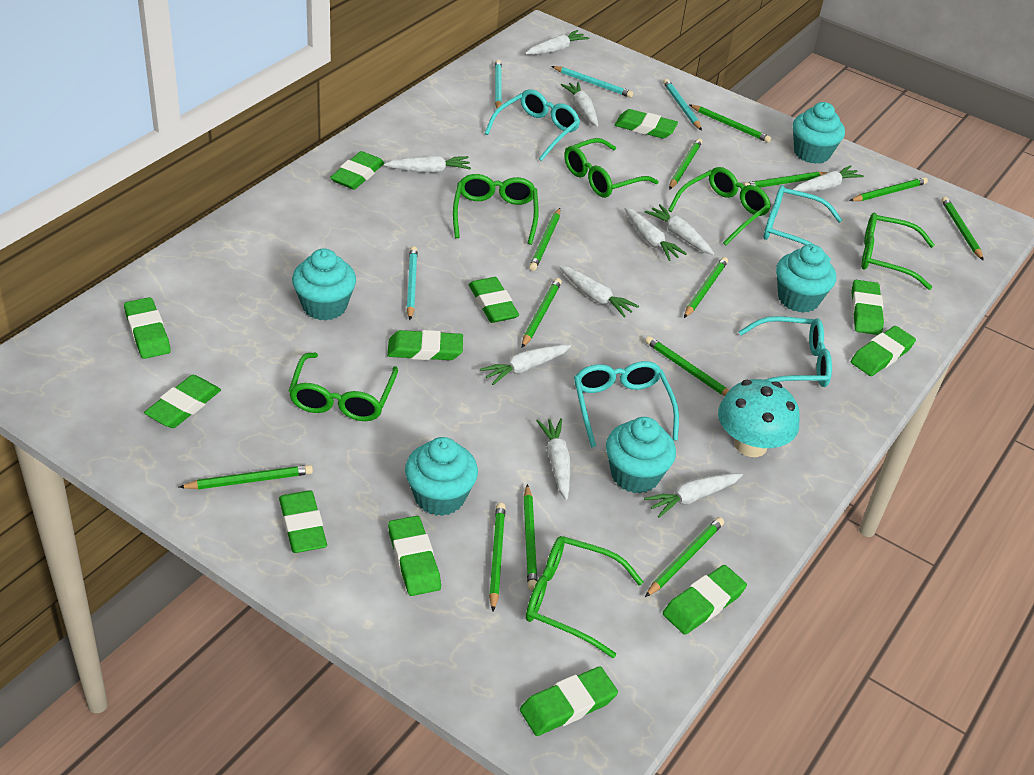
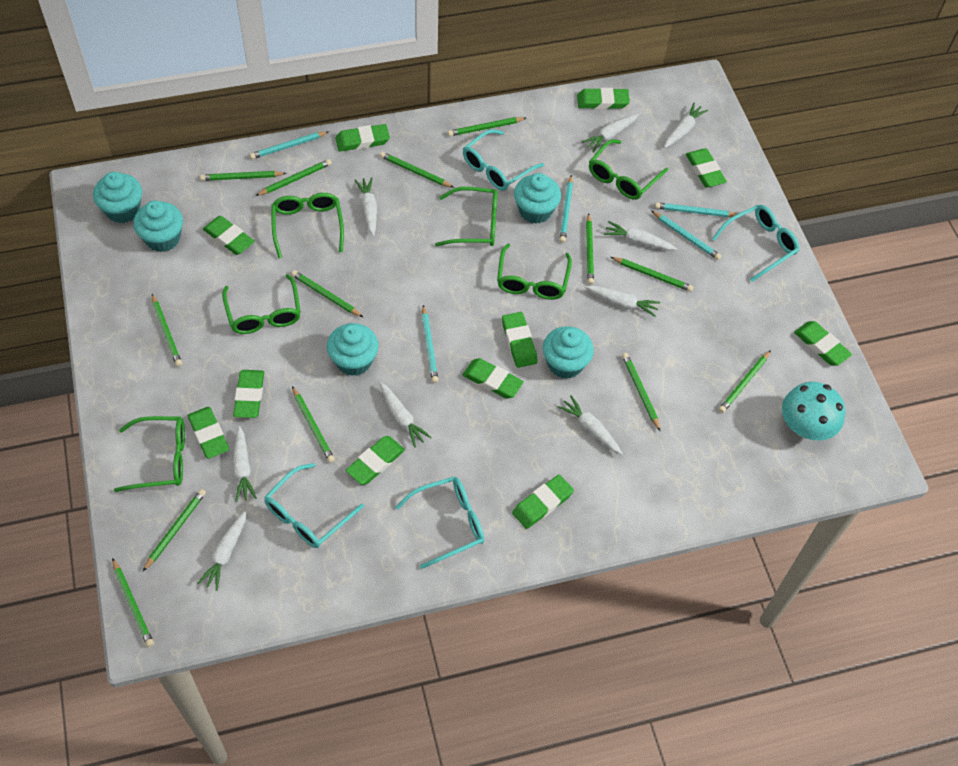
green eraser: [124,297,171,359] [144,375,221,428] [279,490,327,553] [330,151,384,190] [387,330,463,360] [388,516,441,596] [469,277,519,323] [520,666,618,736] [615,109,678,139] [663,565,747,635] [851,280,884,335] [851,326,916,376] = 12 -> [188,407,229,459] [203,216,255,255] [233,370,264,418] [335,124,390,152] [346,436,405,485] [463,358,524,399] [502,312,538,368] [512,475,574,529] [577,88,630,109] [686,148,727,187] [794,321,852,366] = 11
turquoise pencil: [406,246,418,320] [495,60,502,109] [552,66,634,98] [663,79,702,131] = 4 -> [250,131,329,159] [422,305,438,383] [560,175,573,243] [652,211,721,260] [655,203,737,217] = 5
white carrot: [384,156,471,173] [480,345,571,385] [525,30,589,55] [536,418,570,500] [559,266,639,318] [561,82,598,127] [624,207,687,261] [644,473,743,518] [645,204,714,255] [793,165,864,192] = 10 -> [197,511,246,591] [233,426,257,502] [355,177,377,237] [379,382,432,448] [558,395,623,455] [582,114,639,153] [585,285,660,317] [604,221,677,251] [664,103,708,148] = 9

